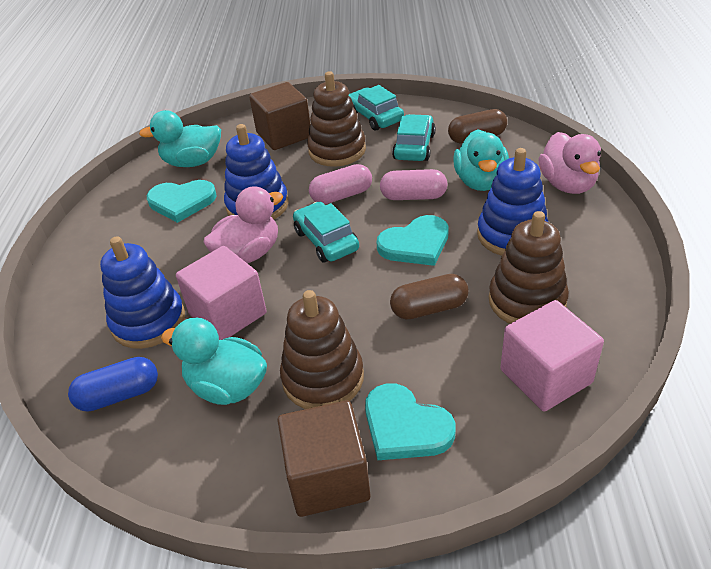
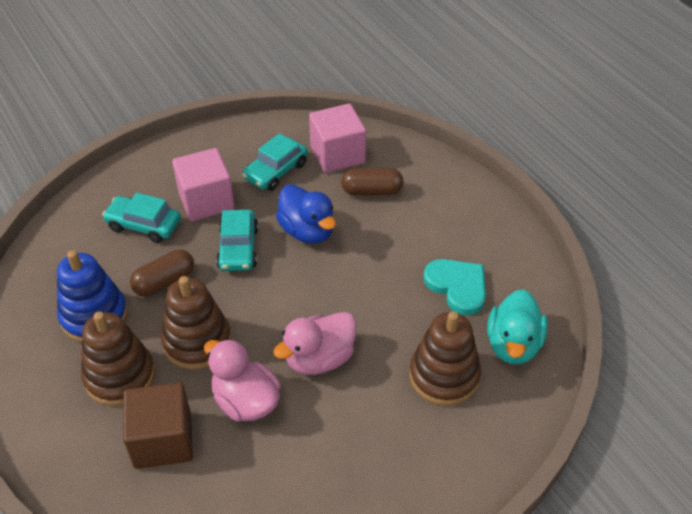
blue capsule: [68,357,158,412] = 1 -> none = 0
blue duck: none = 0 -> [276,184,336,244] = 1
blue stacking toy: [100,236,185,349] [224,124,289,219] [477,148,548,256] = 3 -> [57,250,128,342] = 1
brown cube: [249,82,310,150] [278,400,370,517] = 2 -> [123,382,193,469] = 1
pink capsule: [309,164,372,204] [380,169,448,200] = 2 -> none = 0
turquoise duck: [139,110,221,167] [161,318,267,405] [453,130,509,191] = 3 -> [487,289,548,364] = 1
turquoise heart: [147,180,217,223] [365,383,456,460] [377,215,449,266] = 3 -> [423,259,486,315] = 1

